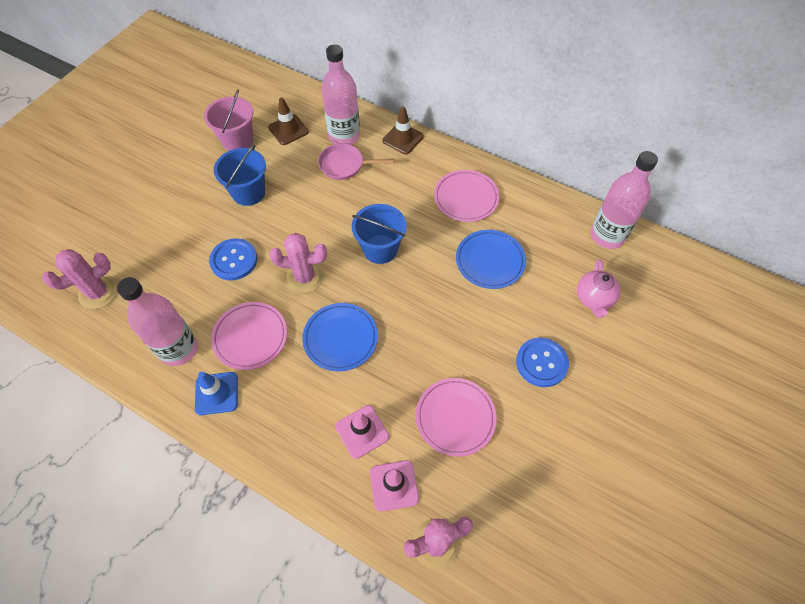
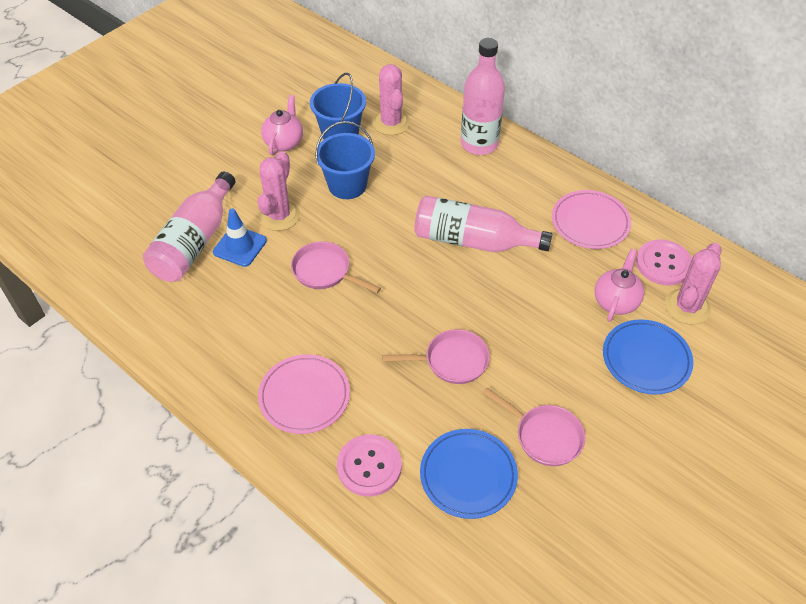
blue button: [209,238,257,280] [516,337,569,387] = 2 -> none = 0
brown traffic cone: [268,97,309,145] [382,107,424,154] = 2 -> none = 0
pink bucket: [204,90,253,151] = 1 -> none = 0
pink button: none = 0 -> [337,434,402,497] [636,239,692,286] = 2
pink pan: [318,143,394,180] = 1 -> [291,241,381,293] [382,329,490,384] [483,388,585,466] = 3
pink plate: [211,302,287,370] [416,378,497,457] [434,170,499,222] = 3 -> [258,354,350,434] [552,190,631,249] = 2
pink teapot: [577,259,620,318] = 1 -> [261,95,303,156] [595,249,644,322] = 2
pink traffic cone: [335,405,389,459] [370,460,419,512] = 2 -> none = 0

